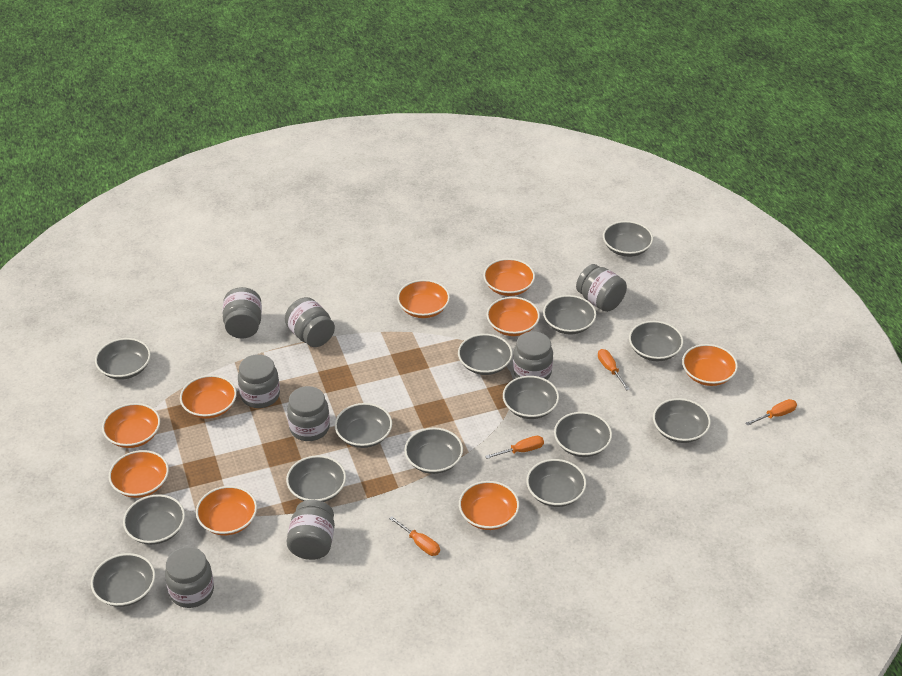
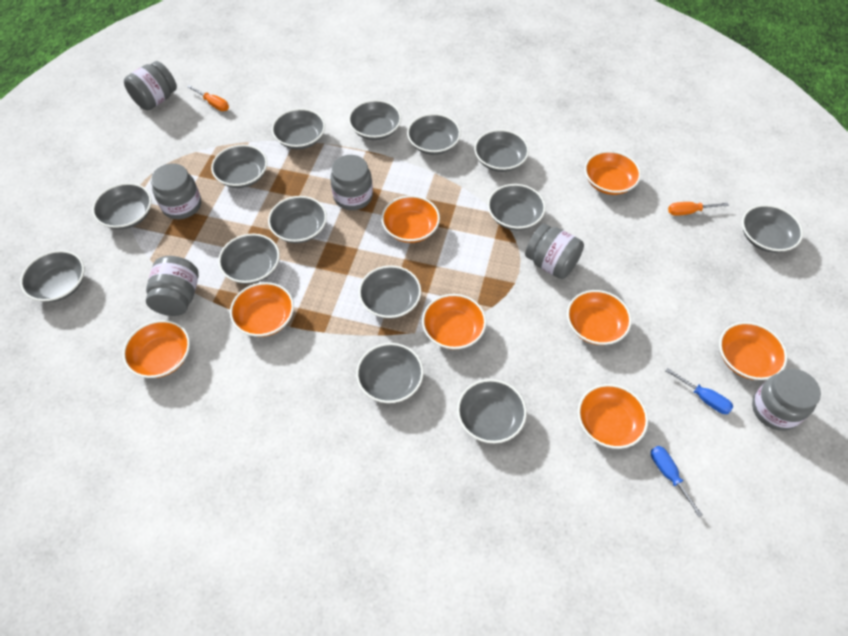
blue screwdriver: none = 0 -> [651,446,703,517] [666,368,733,414] = 2
grey jar: [165,547,214,608] [223,287,262,338] [238,354,280,408] [285,297,335,347] [287,386,330,441] [287,500,335,560] [513,331,553,380] [576,264,627,312] = 8 -> [124,61,177,110] [146,256,199,316] [151,164,201,219] [330,155,373,210] [525,224,584,279] [752,368,821,431] = 6
orange bowl: [102,403,160,448] [109,450,169,498] [180,375,237,419] [196,486,257,535] [397,280,450,318] [459,481,519,530] [483,258,535,296] [487,297,540,336] [682,344,738,386] = 9 -> [123,320,190,378] [230,282,294,337] [381,195,440,243] [422,294,486,349] [567,290,632,345] [578,384,648,449] [584,151,641,195] [719,322,787,380] = 8
orange screwdriver: [389,516,440,556] [485,436,544,459] [598,349,630,390] [745,399,797,426] = 4 -> [187,85,229,111] [668,202,729,216] = 2

